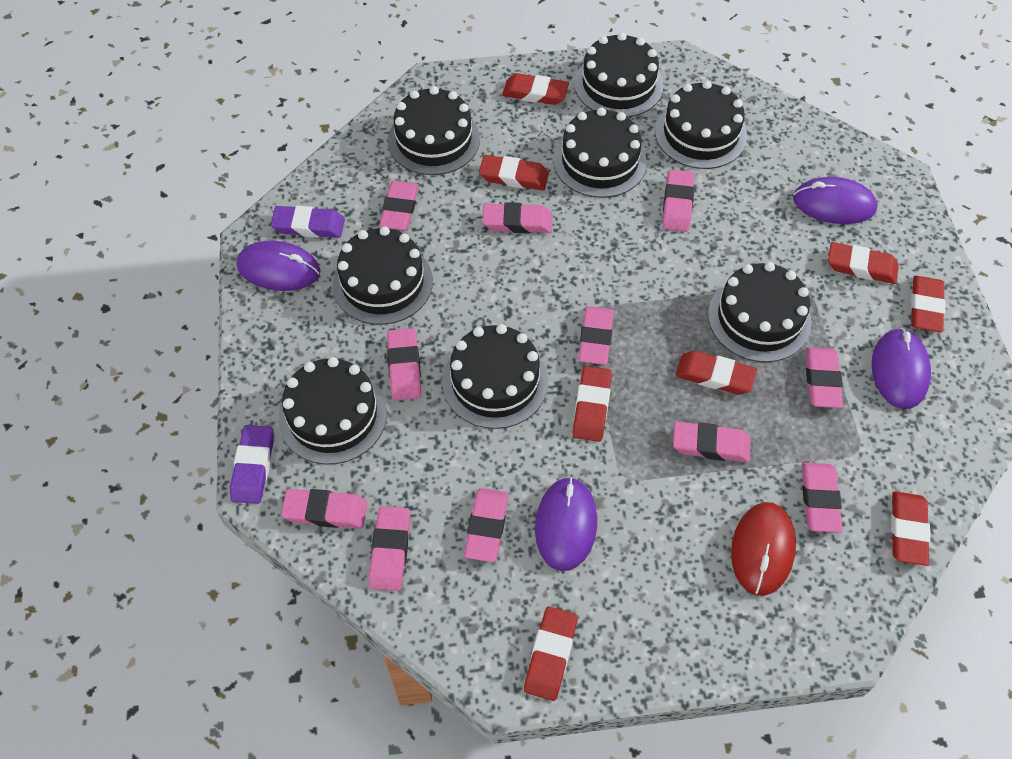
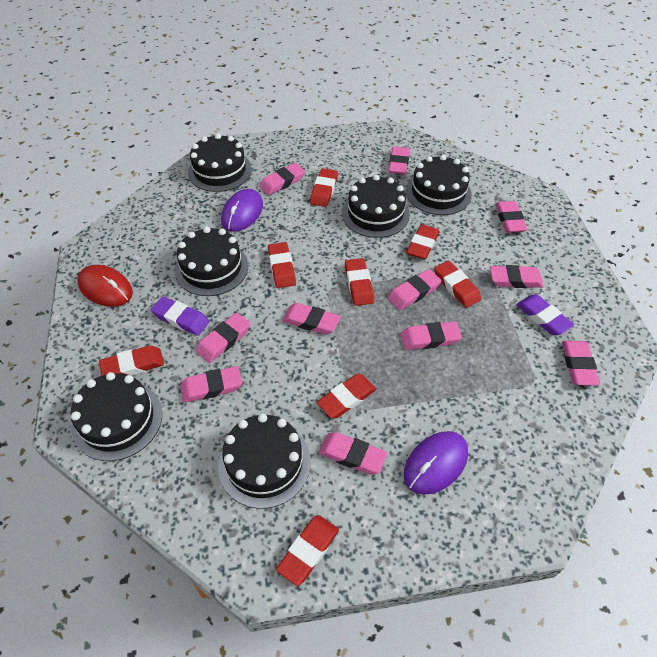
black cake: [279,357,387,464] [332,226,433,325] [388,86,480,175] [442,324,548,429] [553,107,647,198] [574,33,663,117] [655,81,747,169] [708,262,811,362] = 8 -> [71,372,162,461] [175,227,248,296] [188,134,252,192] [218,414,311,509] [342,175,410,238] [406,155,472,215] = 6
purple mouse: [237,241,320,291] [535,477,597,571] [793,177,877,224] [872,328,931,409] = 4 -> [221,189,263,232] [404,431,468,495] = 2

